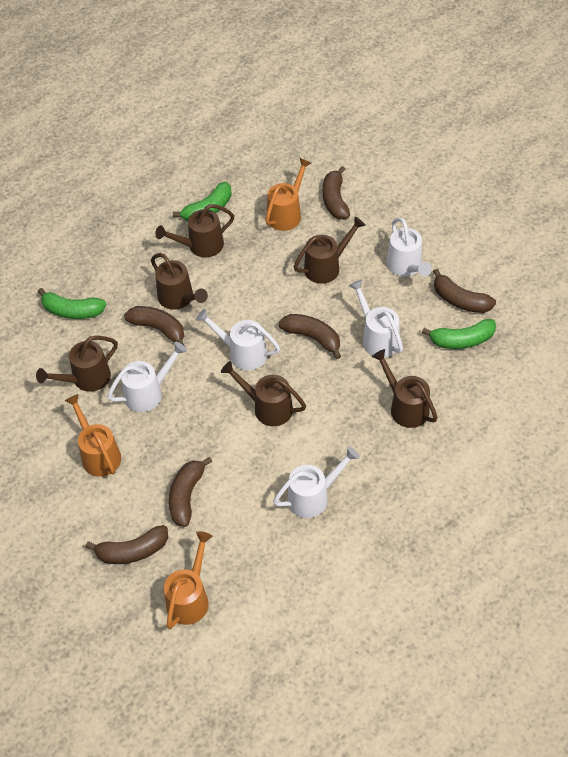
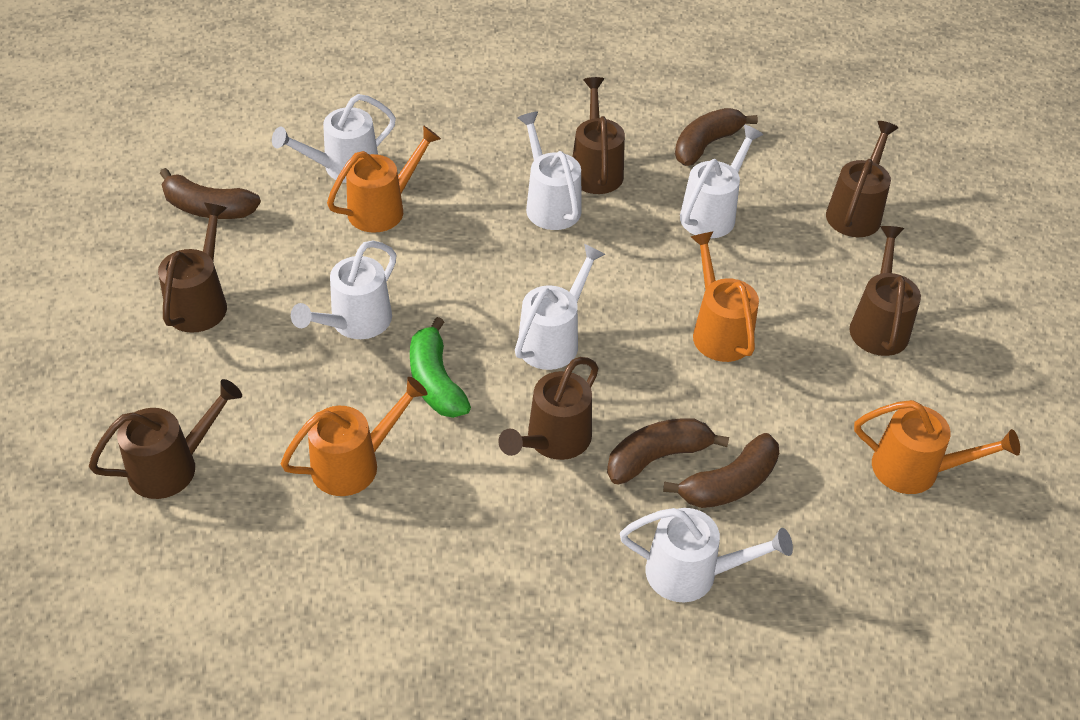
brown banana: [86,525,168,564] [124,306,185,347] [169,457,212,527] [279,314,341,359] [323,166,350,219] [433,269,496,313] = 6 -> [160,168,261,219] [607,418,729,484] [663,433,779,508] [675,108,758,166] = 4
green banana: [38,288,106,319] [173,182,232,221] [422,319,496,349] = 3 -> [410,317,471,418] = 1
orange watering can: [65,394,121,477] [164,531,212,629] [265,158,311,231] = 3 -> [281,377,428,496] [327,125,441,233] [691,232,759,362] [854,400,1020,494] = 4
white watering can: [107,342,187,412] [196,309,280,370] [273,446,360,518] [349,280,403,357] [386,218,432,277] = 5 -> [272,94,396,183] [291,241,396,339] [515,244,606,370] [518,111,582,230] [620,508,793,602] [680,125,763,238] = 6

